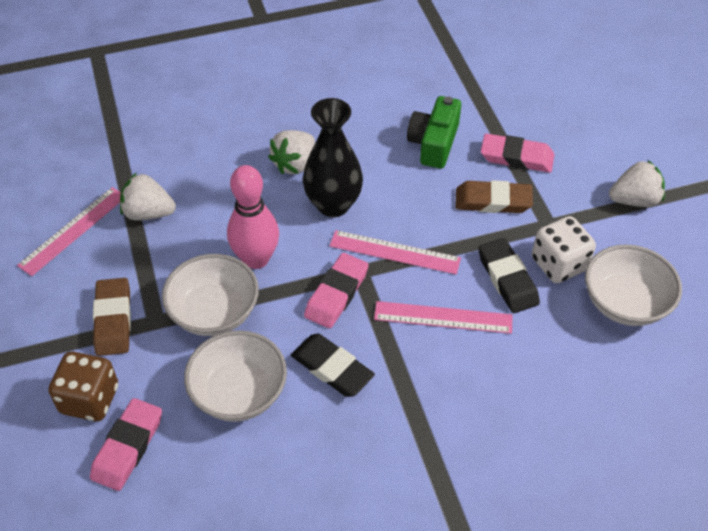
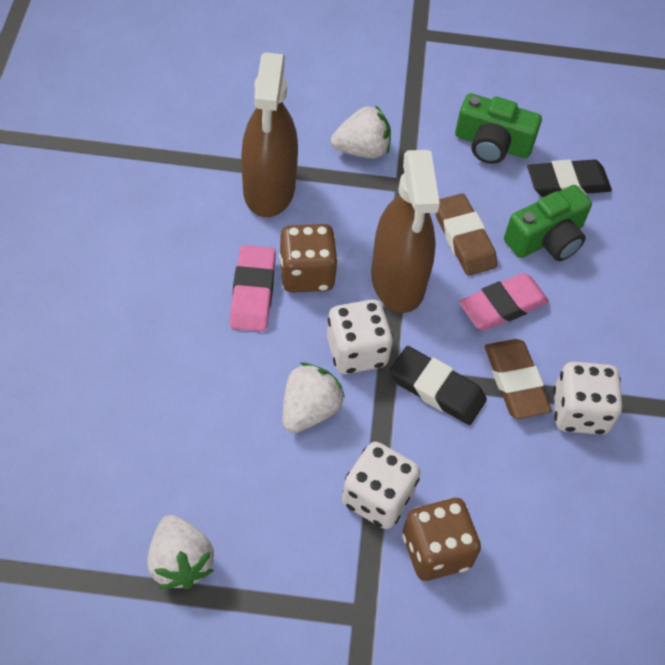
black vase: [303,98,363,217] = 1 -> none = 0
brown dice: [48,352,118,421] = 1 -> [279,224,338,293] [402,498,481,581] = 2
brown spray bottle: none = 0 -> [241,52,298,217] [371,150,440,313] = 2
green camera: [407,96,461,169] = 1 -> [455,93,542,164] [504,185,592,261] = 2
pink bowling pin: [227,165,279,269] = 1 -> none = 0
pink eraser: [90,398,162,491] [304,253,369,329] [481,133,555,173] = 3 -> [230,245,276,332] [459,273,549,331] = 2
pink ruler: [17,187,121,276] [330,230,461,274] [374,301,513,334] = 3 -> none = 0
white bowl: [162,254,259,336] [184,330,287,422] [585,244,682,326] = 3 -> none = 0
white dice: [532,216,596,283] = 1 -> [327,299,393,374] [342,442,420,529] [553,362,622,435] = 3

